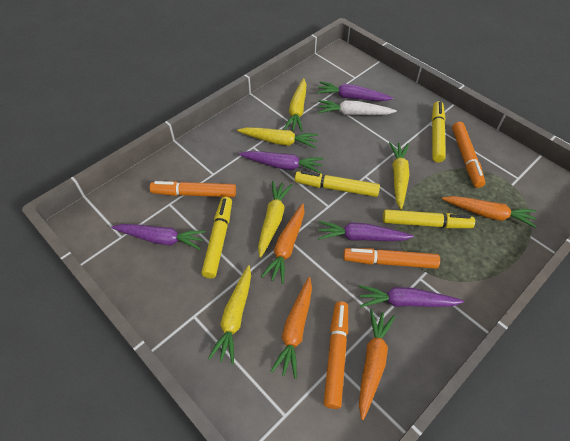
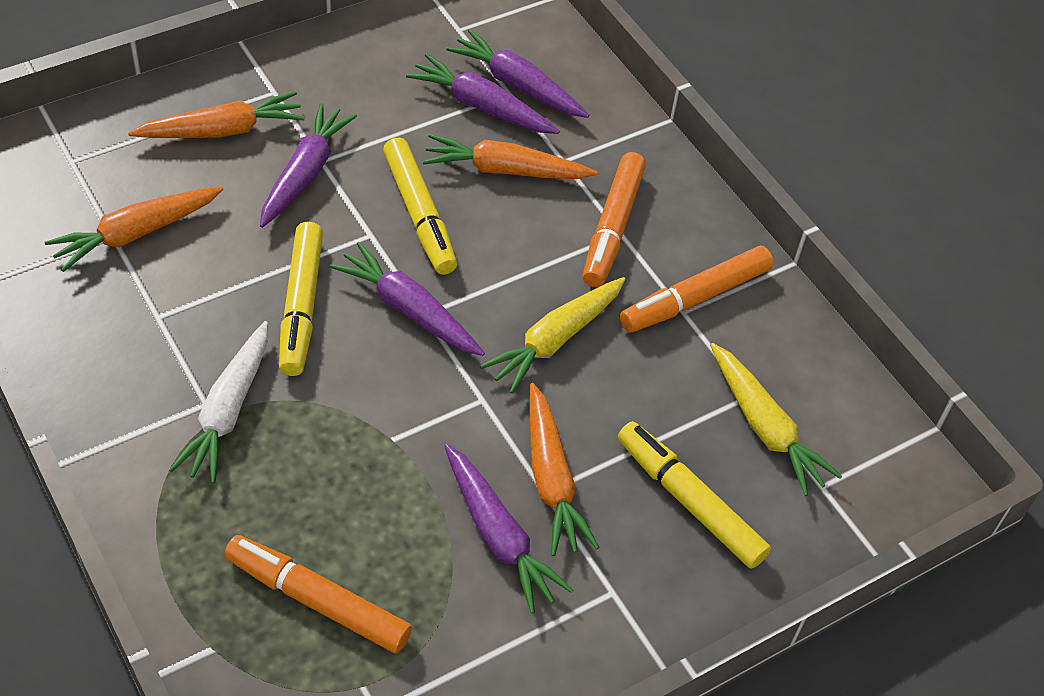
orange marker: [150,181,236,197] [324,301,348,409] [343,248,440,269] [452,122,485,188] = 4 -> [224,535,412,653] [583,152,646,287] [620,246,773,333] = 3
yellow carrot: [208,265,251,364] [237,127,319,148] [258,181,292,258] [283,78,306,132] [389,142,409,210] = 5 -> [480,277,625,394] [710,343,842,496] = 2
yellow marker: [201,197,232,279] [295,171,380,197] [383,209,475,228] [432,101,446,162] = 4 -> [279,222,323,376] [383,137,457,275] [618,421,771,569] = 3

